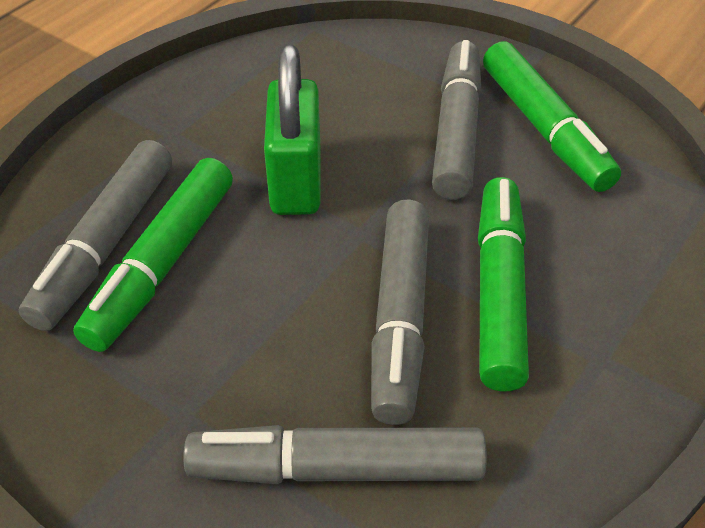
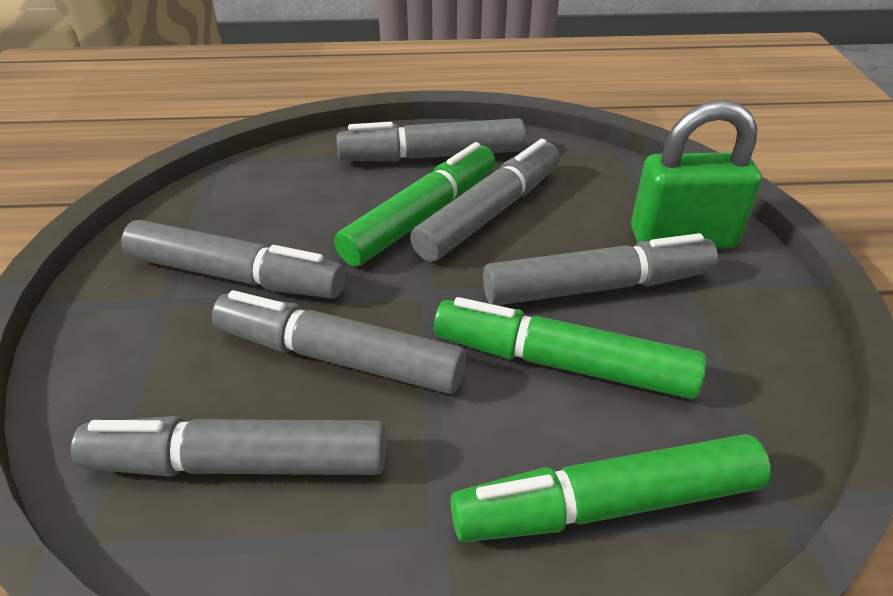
grey marker: [19,140,172,331] [183,425,487,484] [371,199,429,425] [432,40,482,200] = 4 -> [71,416,386,477] [121,220,345,299] [212,290,466,394] [336,118,526,161] [410,139,560,262] [483,233,718,305] = 6

